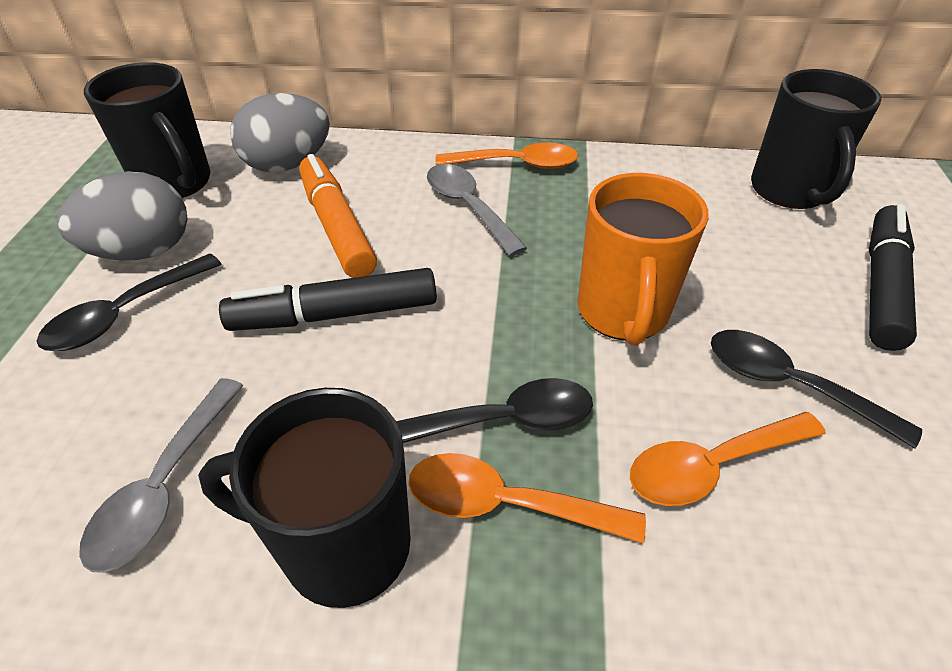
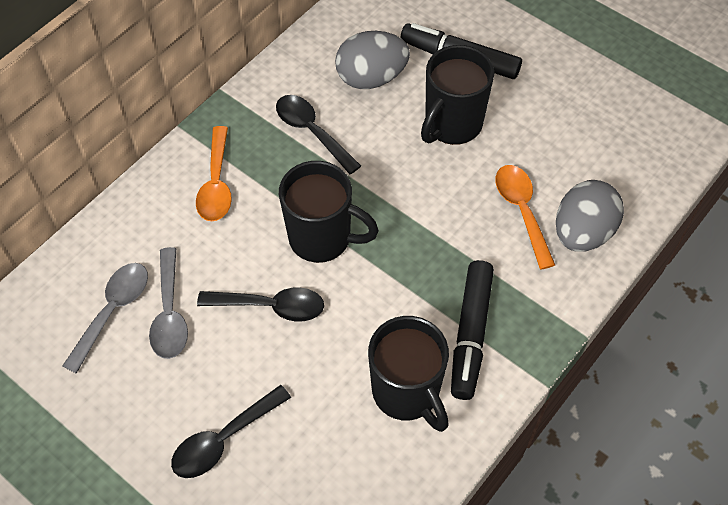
orange marker: [299,154,377,278] = 1 -> none = 0
orange mug: [578,173,709,346] = 1 -> none = 0
orange spoon: [409,453,646,543] [435,143,578,169] [630,412,826,506] = 3 -> [196,126,232,221] [496,165,555,269] = 2

